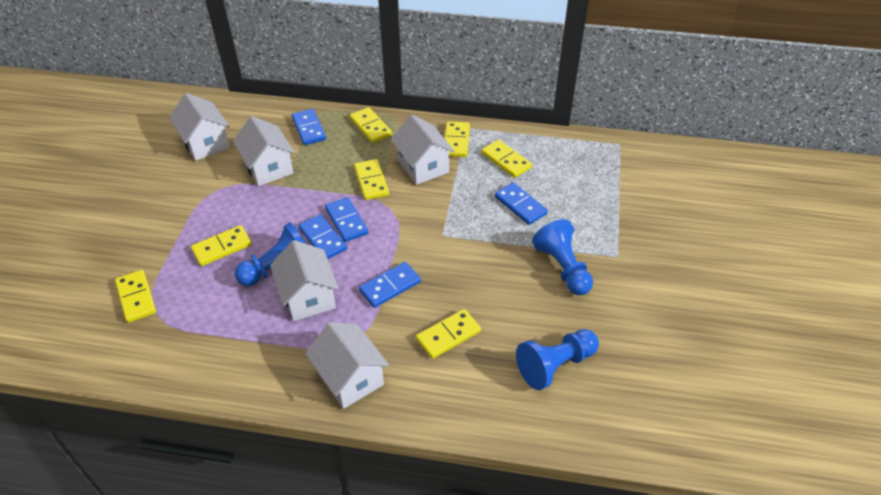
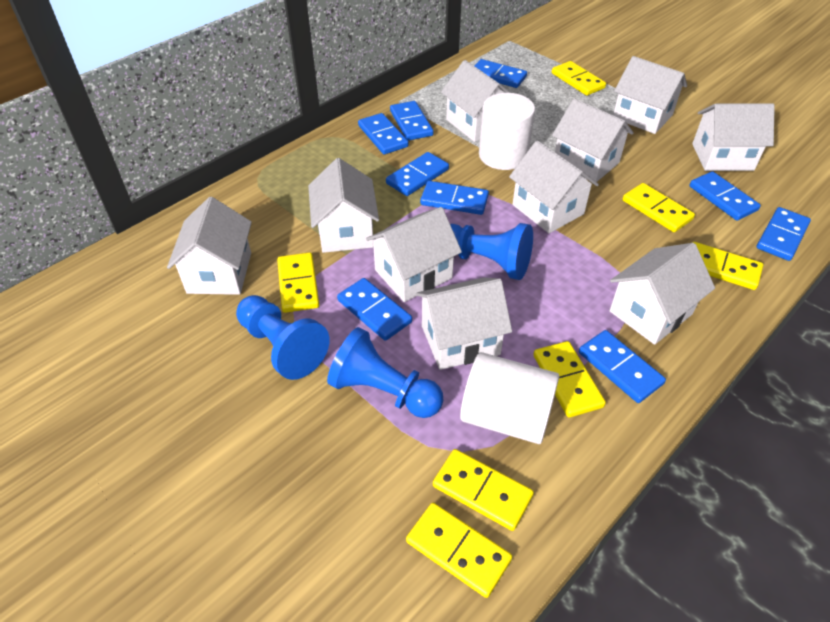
blue domino: [292,109,326,145] [298,214,347,259] [325,197,369,242] [359,262,421,308] [495,182,548,225] = 5 -> [337,278,412,341] [358,113,409,154] [386,152,449,196] [390,101,434,141] [420,181,489,215] [475,59,527,88] [579,330,666,403] [690,171,761,221] [757,207,811,261] = 9
white cylinder: none = 0 -> [460,352,559,444] [479,93,535,170] = 2
white house: [169,93,230,161] [233,116,295,186] [270,240,339,321] [305,322,389,409] [391,115,455,185] = 5 -> [167,197,252,295] [308,158,379,253] [366,207,462,302] [416,277,512,370] [441,60,510,142] [509,141,599,233] [552,98,634,182] [609,243,715,345] [613,56,687,134] [692,103,775,171] = 10

